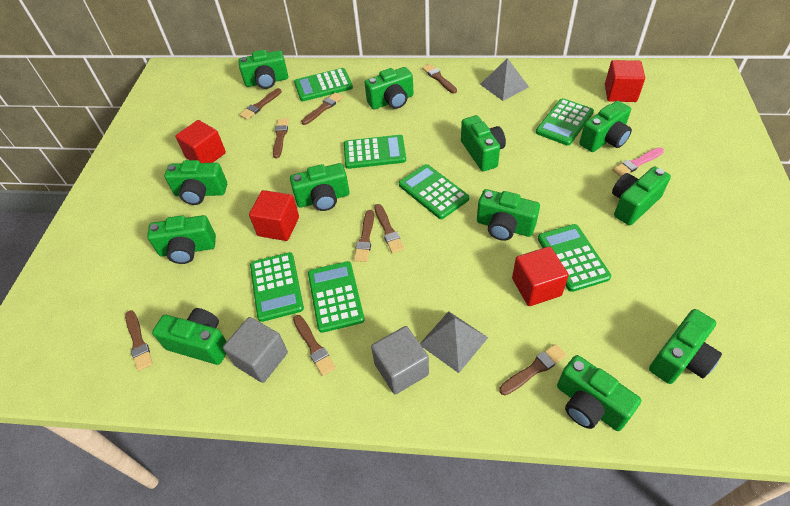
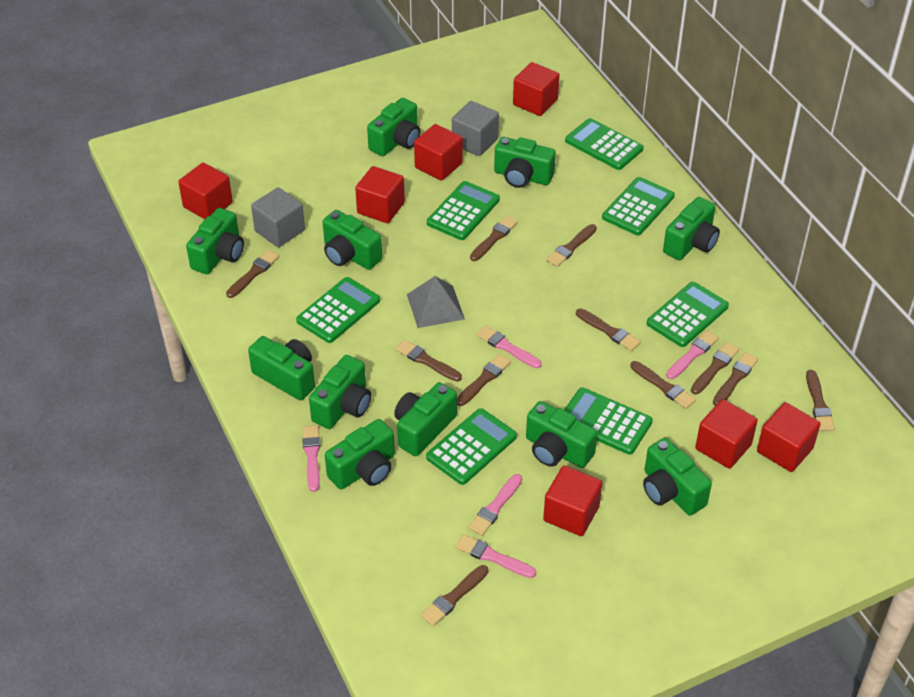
brown brush: [125,310,153,371] [239,88,281,120] [273,119,289,158] [293,315,336,376] [301,92,343,125] [354,210,374,262] [374,204,404,253] [422,64,457,93] [499,344,567,395] = 9 -> [226,250,279,298] [395,340,462,381] [421,565,489,626] [457,354,511,406] [470,216,518,261] [546,224,597,267] [576,309,641,351] [630,361,696,409] [691,342,739,394] [713,352,758,406] [806,370,835,431] = 11
green camera: [147,215,216,264] [152,308,227,365] [164,160,227,205] [238,50,288,89] [290,163,349,211] [364,67,414,109] [461,115,506,171] [477,189,540,241] [557,355,641,431] [579,101,632,152] [612,167,671,225] [649,309,722,384] = 12 -> [186,208,244,274] [248,336,315,400] [309,355,371,429] [323,210,382,270] [325,419,395,489] [367,98,420,156] [394,382,457,456] [494,137,556,188] [526,401,597,468] [643,438,712,516] [663,197,720,260] = 11
grey pyramid: [420,311,488,373] [480,58,529,101] = 2 -> [407,276,465,328] = 1
pink brush: [612,147,664,177] = 1 -> [302,425,321,492] [455,534,536,578] [469,474,522,536] [476,325,542,369] [666,330,719,379] = 5
red cube: [175,120,226,163] [249,190,299,241] [512,246,569,306] [605,60,645,102] = 4 -> [178,163,233,219] [355,166,405,223] [414,124,463,181] [513,62,560,116] [543,466,602,536] [695,399,758,469] [757,402,821,472] = 7

